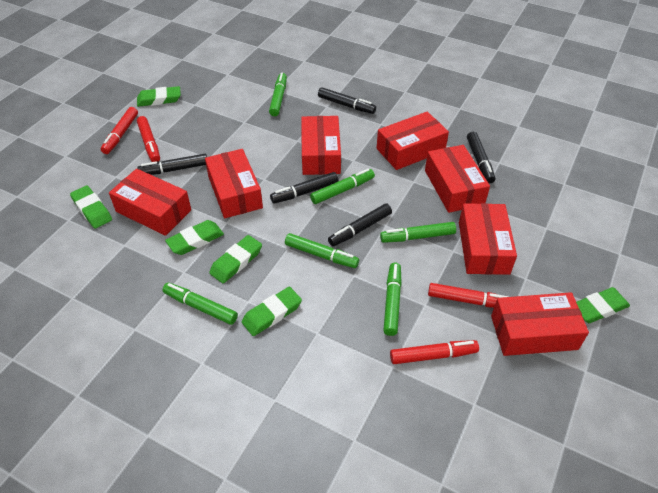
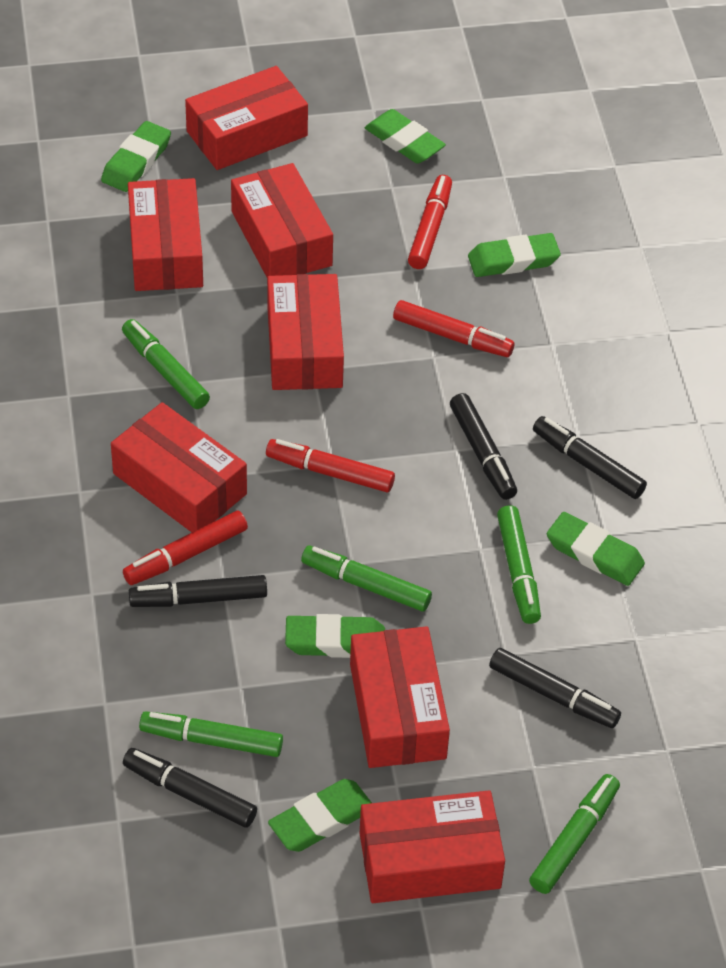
green marker: [163,283,238,325] [269,73,287,116] [285,233,359,268] [310,169,375,204] [380,222,456,243] [383,263,402,336] = 6 -> [122,319,210,409] [139,711,283,757] [301,546,432,612] [497,505,541,624] [529,774,620,894] = 5

